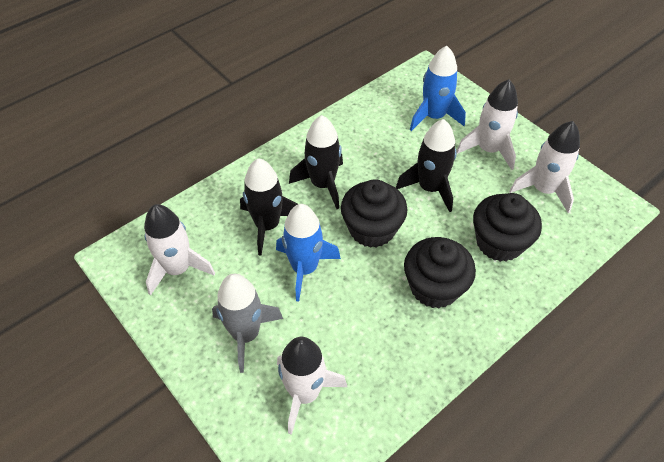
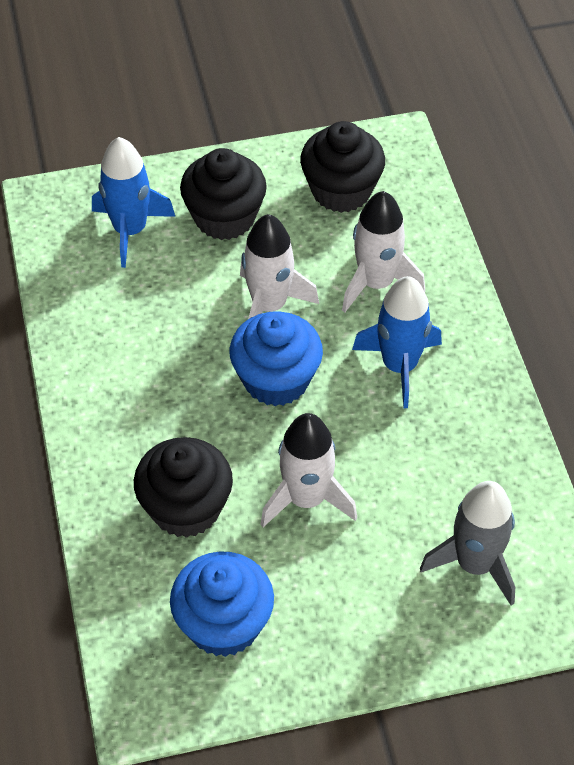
black rocket: [240,158,298,256] [289,115,343,209] [396,119,457,212] = 3 -> none = 0
blue cupcake: none = 0 -> [170,551,274,657] [229,311,323,406] = 2
white rocket: [144,204,215,296] [277,337,347,435] [456,79,518,170] [509,121,580,213] = 4 -> [240,214,319,319] [260,413,357,527] [342,191,425,312] = 3

